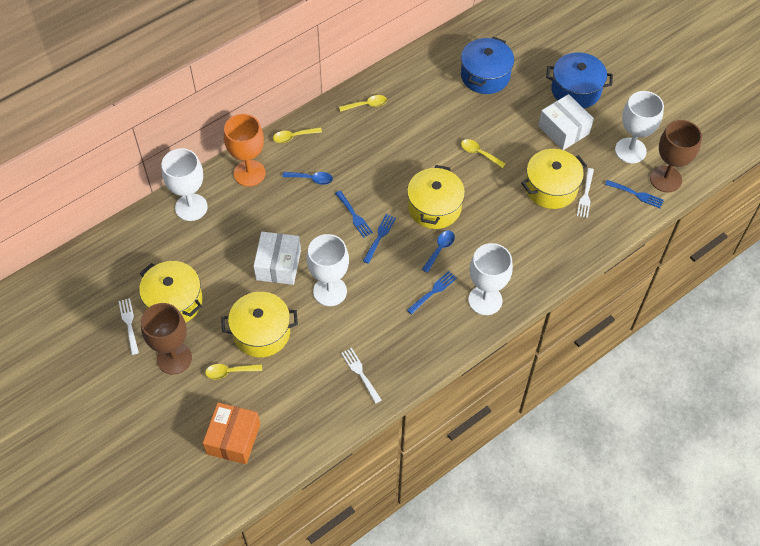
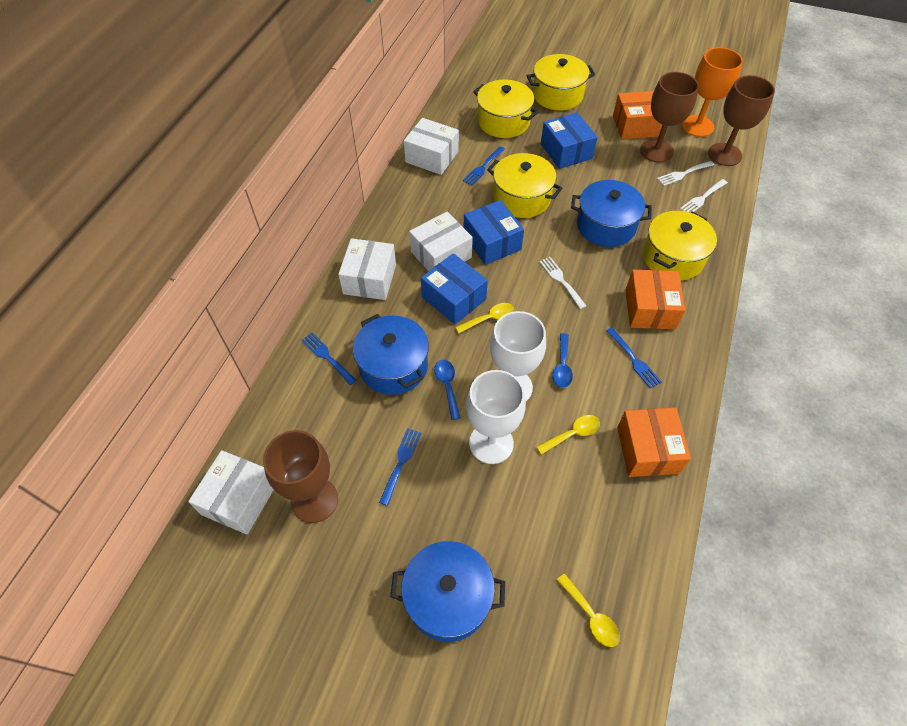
blue box: none = 0 -> [421,253,488,324] [464,200,524,265] [541,112,598,169] = 3
blue pot: [461,37,514,94] [546,52,613,108] = 2 -> [353,314,429,395] [390,541,505,642] [571,180,652,247] = 3
brown goblet: [141,303,192,375] [650,120,702,192] = 2 -> [263,430,338,523] [640,72,699,162] [708,75,775,166] = 3
orange box: [203,403,260,464] = 1 -> [613,91,663,139] [617,407,691,477] [625,270,685,329] = 3
white box: [253,232,301,285] [538,94,594,150] = 2 -> [188,450,274,535] [338,238,396,300] [404,118,459,175] [409,212,473,271] = 4
white goblet: [162,148,208,221] [307,234,349,306] [468,243,513,315] [615,91,664,163] = 4 -> [466,370,526,464] [490,311,546,401] = 2
yellow spoon: [205,364,262,379] [273,127,322,143] [339,95,387,112] [461,139,506,168] = 4 -> [455,303,514,333] [537,415,600,455] [557,574,620,647] = 3

